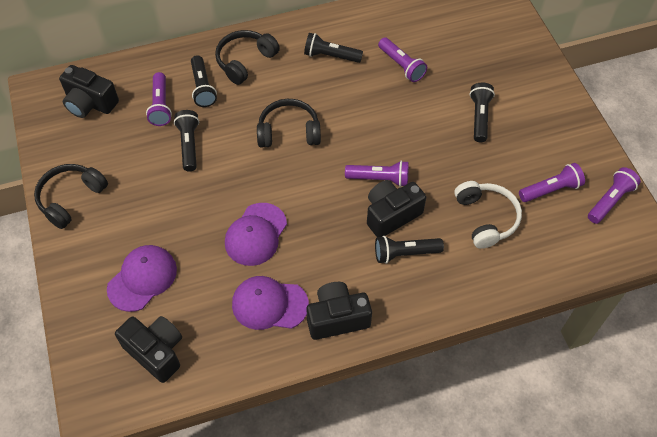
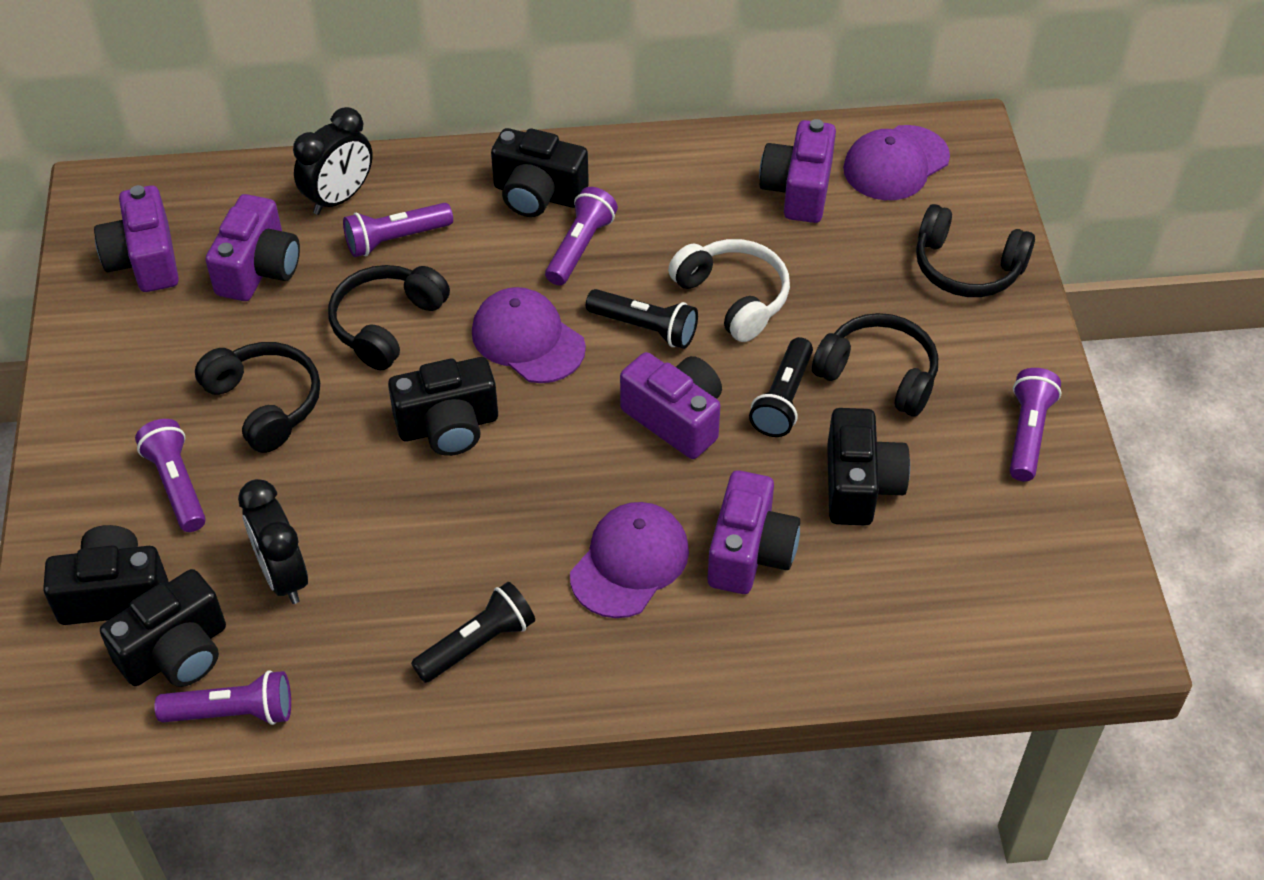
black camera: [59,65,119,118] [115,316,182,383] [306,282,372,340] [367,180,426,237] = 4 -> [43,525,169,625] [100,569,226,687] [388,357,498,456] [491,128,589,217] [827,408,910,526] = 5
black clock: none = 0 -> [238,479,308,604] [293,107,373,215] = 2
black flashlight: [174,110,199,171] [191,55,217,107] [304,33,363,63] [375,236,444,264] [470,83,495,142] = 5 -> [411,582,535,683] [586,289,698,349] [749,337,813,437] = 3
black headphones: [34,164,108,229] [215,30,280,85] [257,99,321,148] = 3 -> [195,342,320,453] [328,265,450,370] [812,313,938,417] [916,204,1035,297] = 4
purple camera: none = 0 -> [94,185,179,292] [205,194,300,301] [620,352,722,459] [707,470,800,594] [759,119,836,223] = 5

